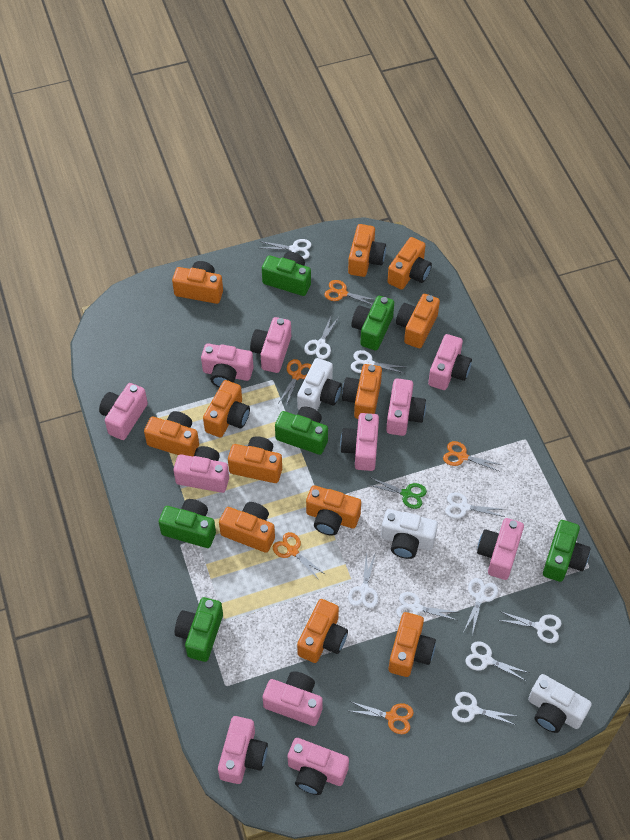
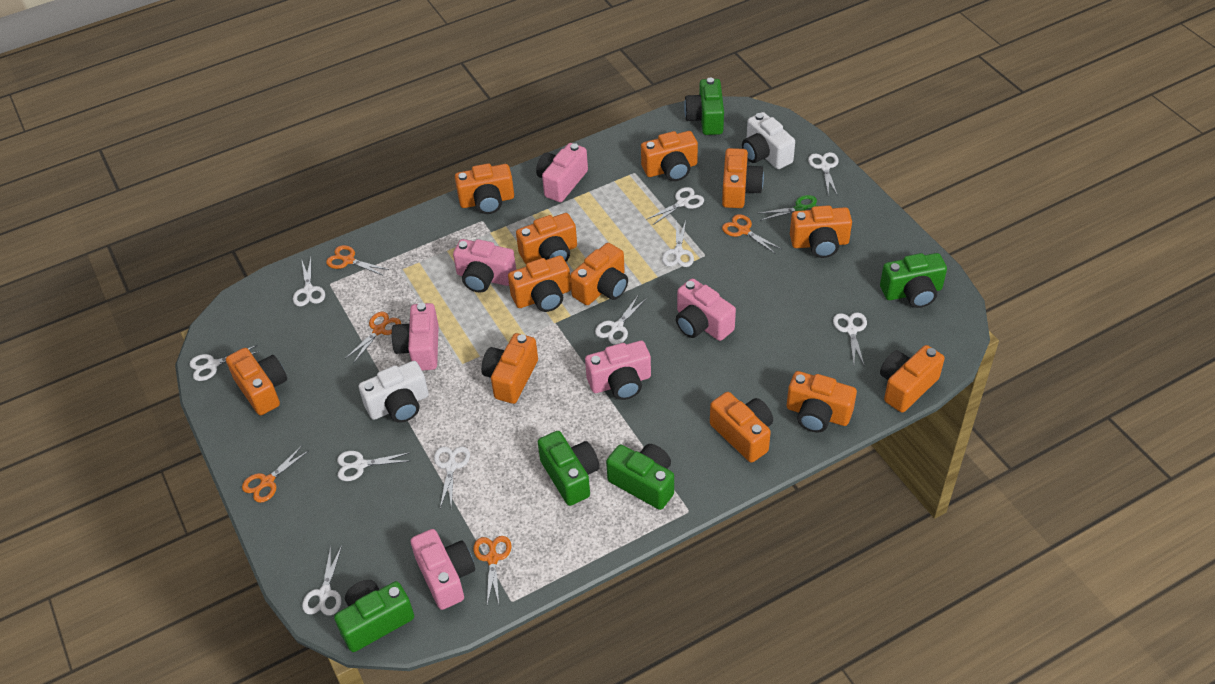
green camera: [159,499,216,548] [175,597,223,662] [262,252,311,296] [275,406,328,455] [351,296,394,350] [543,520,590,582] = 6 -> [334,580,414,652] [538,431,600,506] [606,444,674,510] [684,77,724,135] [880,253,947,308] = 5
pink camera: [99,383,148,440] [173,446,229,493] [201,343,254,388] [218,716,268,784] [250,317,291,373] [263,671,323,726] [288,738,349,795] [340,413,379,471] [386,378,426,436] [428,334,472,390] [477,518,524,580] = 11 -> [392,303,439,370] [411,529,475,610] [453,239,516,293] [536,143,588,202] [585,341,651,400] [676,278,736,341] = 6
white camera: [297,358,342,410] [381,509,438,559] [528,674,592,733] = 3 -> [359,361,429,423] [742,112,795,169] = 2

